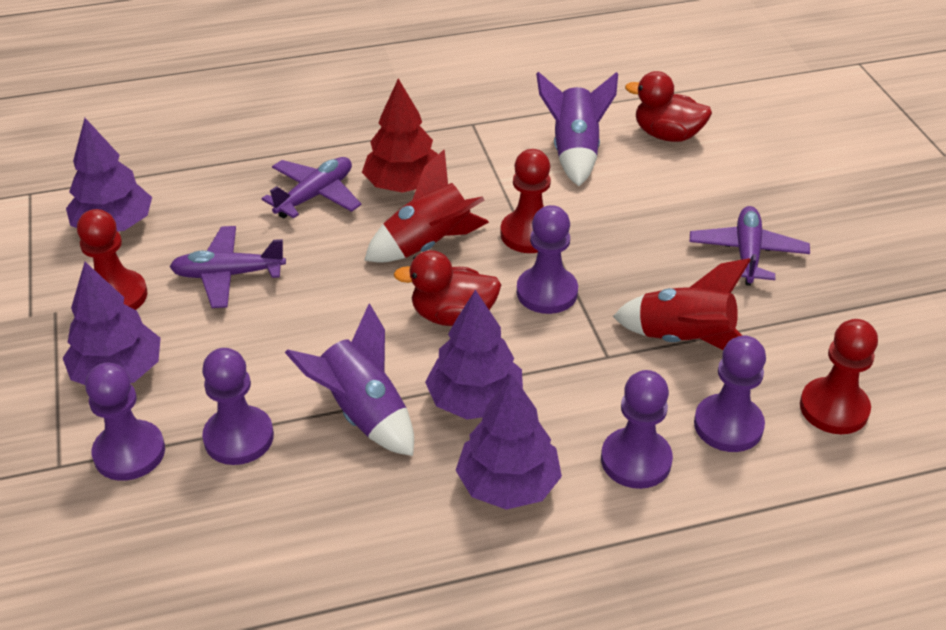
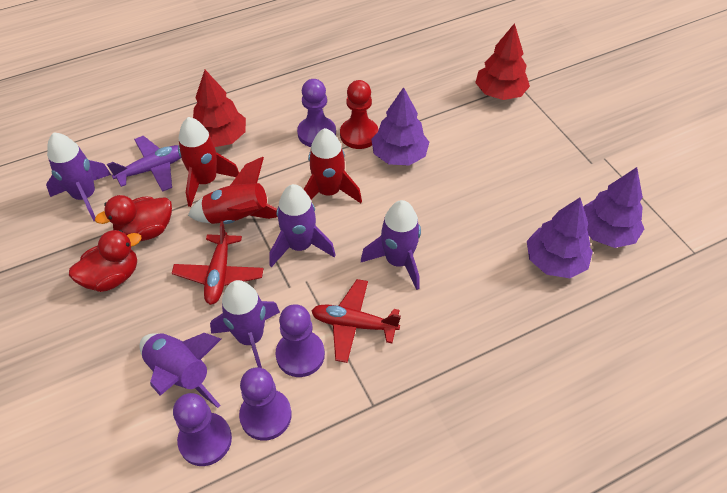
purple pawn: [85,363,165,481] [202,348,274,465] [517,205,578,314] [601,370,673,489] [694,336,766,452] = 5 -> [173,393,232,466] [239,367,292,441] [275,304,325,377] [297,79,336,147] = 4
purple plane: [170,226,286,308] [262,157,361,218] [690,206,810,286] = 3 -> [107,136,181,192] = 1
purple rocket: [285,304,414,456] [536,72,618,186] = 2 -> [46,132,111,221] [139,333,221,408] [210,280,280,368] [270,184,335,267] [361,200,421,290] = 5
purple tree: [63,262,161,385] [66,118,152,232] [425,289,523,420] [456,374,562,510] = 4 -> [371,87,429,165] [527,198,593,278] [583,167,644,248] = 3
red pawn: [77,209,147,310] [501,149,551,253] [800,319,878,434] = 3 -> [340,80,379,149] = 1
red plane: none = 0 -> [172,221,264,305] [312,279,401,363] = 2
red rocket: [364,150,489,263] [613,258,751,350] = 2 -> [178,117,239,207] [188,157,277,224] [304,128,362,203] = 3
red tree: [362,78,438,193] = 1 -> [193,70,246,147] [475,23,530,100] = 2

